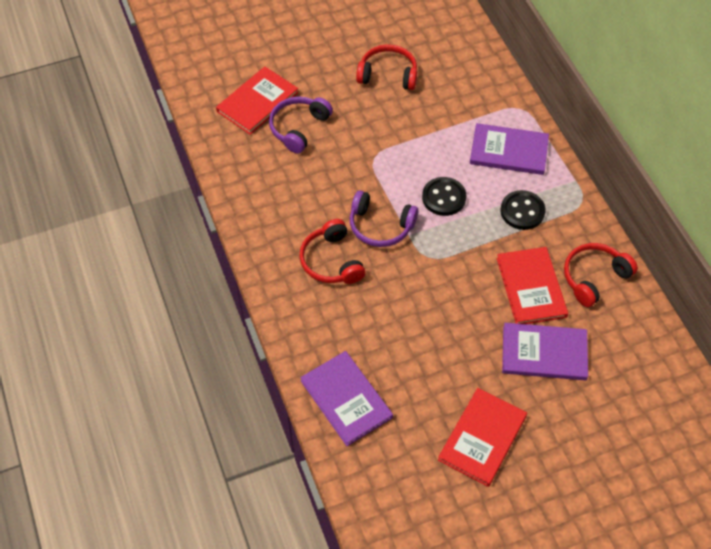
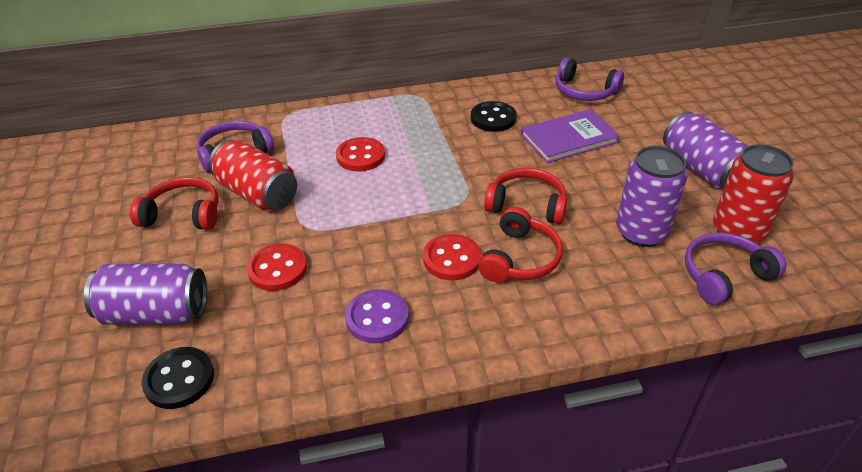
purple book: [300,351,393,446] [470,123,549,175] [502,323,588,380] = 3 -> [521,109,620,163] = 1
purple button: none = 0 -> [345,289,409,343] = 1
purple can: none = 0 -> [84,264,207,325] [616,146,688,247] [663,112,748,189] = 3
purple headphones: [269,97,333,154] [349,190,418,247] = 2 -> [196,121,274,173] [556,58,624,101] [685,232,787,305] = 3
red book: [216,67,299,135] [438,388,527,487] [497,247,568,324] = 3 -> none = 0
red button: none = 0 -> [247,243,307,291] [336,137,385,171] [423,234,481,280] = 3
red can: none = 0 -> [209,140,297,212] [713,144,794,243] = 2

